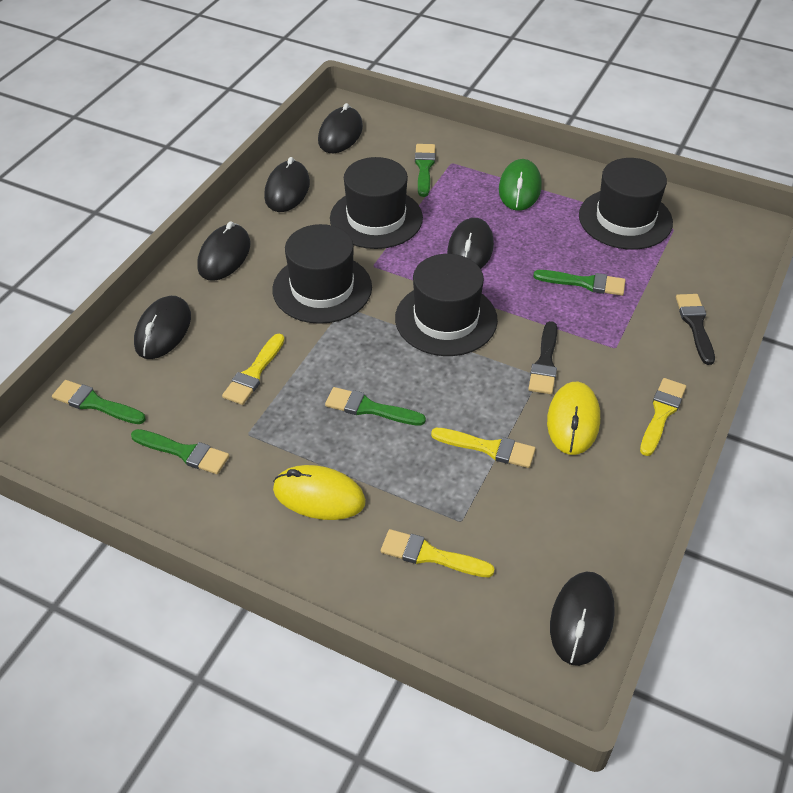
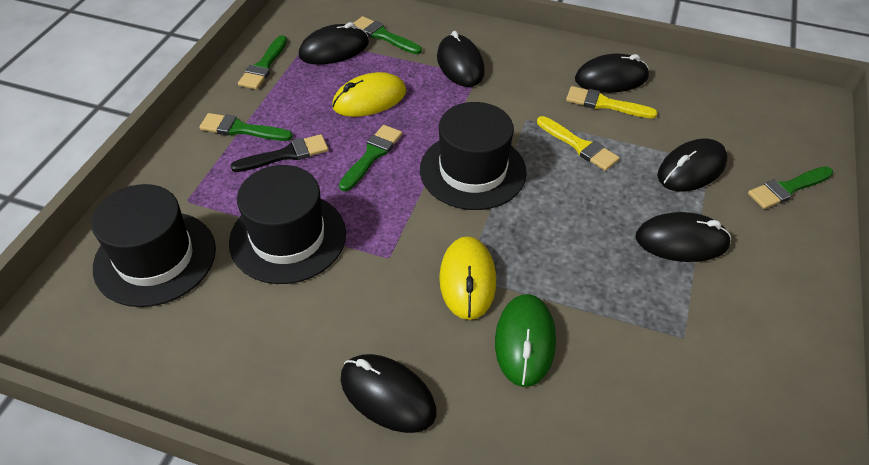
black brush: [528,321,557,394] [676,294,715,365] = 2 -> [230,134,328,172] = 1
black hat: [272,224,372,324] [330,157,423,249] [395,254,498,356] [579,158,673,250] = 4 -> [92,184,216,307] [229,165,346,284] [420,102,527,210] = 3
yellow brush: [222,334,285,405] [381,529,495,577] [431,428,536,468] [640,378,686,456] = 4 -> [537,116,619,171] [566,86,658,118] = 2

